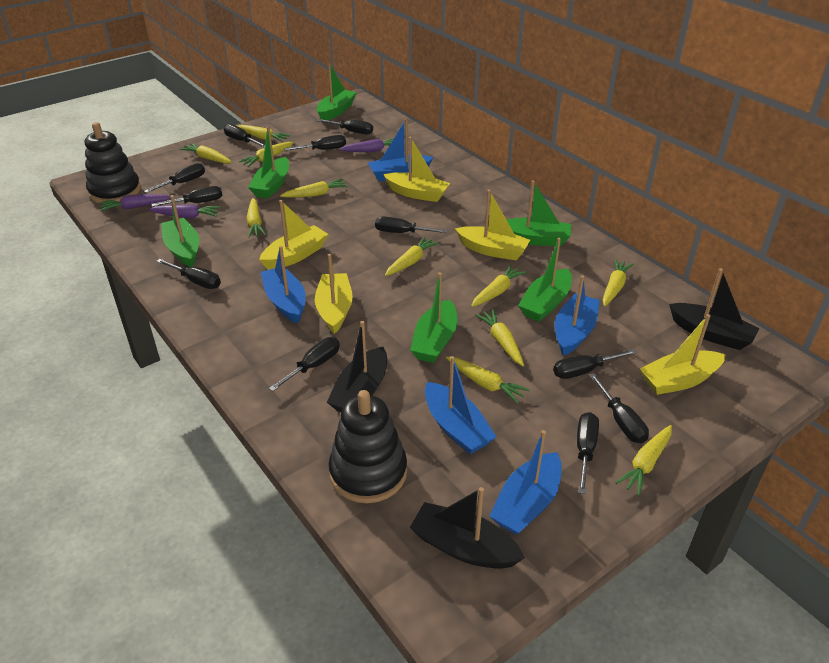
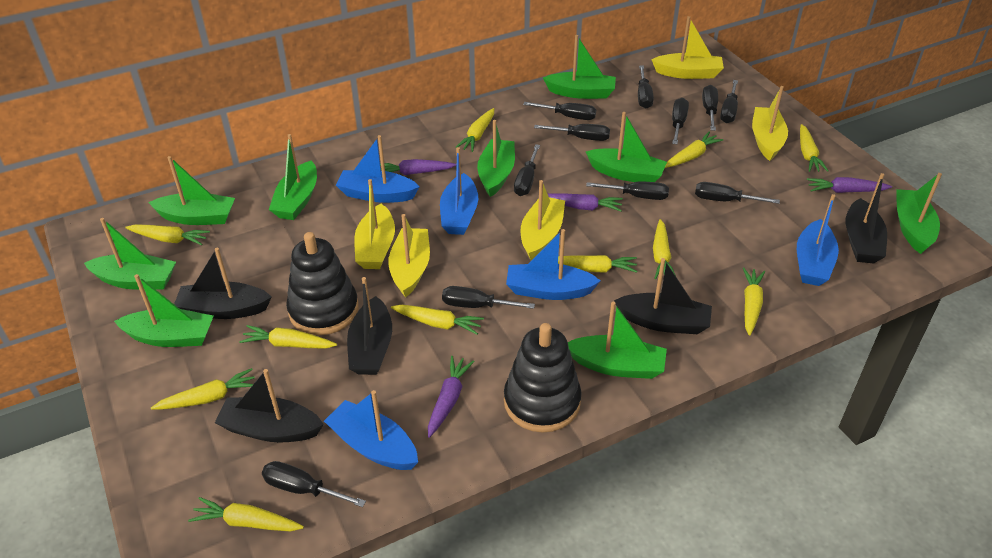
black boat: [327,321,387,412] [410,487,525,569] [669,268,760,350] = 3 -> [174,248,272,319] [215,369,324,442] [347,277,392,375] [614,258,712,334] [845,173,887,264] = 5
green boat: [161,195,199,267] [248,127,289,199] [317,63,357,120] [410,272,457,363] [507,180,571,246] [518,238,572,322] = 6 -> [84,218,176,290] [114,274,214,347] [148,156,235,225] [269,134,317,220] [477,120,515,197] [543,35,616,99] [568,302,667,379] [586,112,667,182] [896,173,942,254] = 9
purple carrot: [100,194,171,212] [148,204,220,218] [339,138,394,152] = 3 -> [380,159,456,175] [428,356,475,438] [548,193,623,211] [807,177,892,193] = 4

